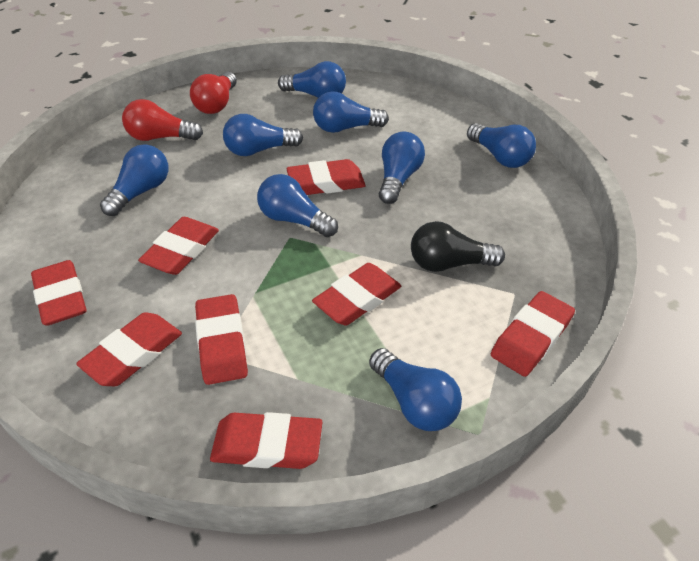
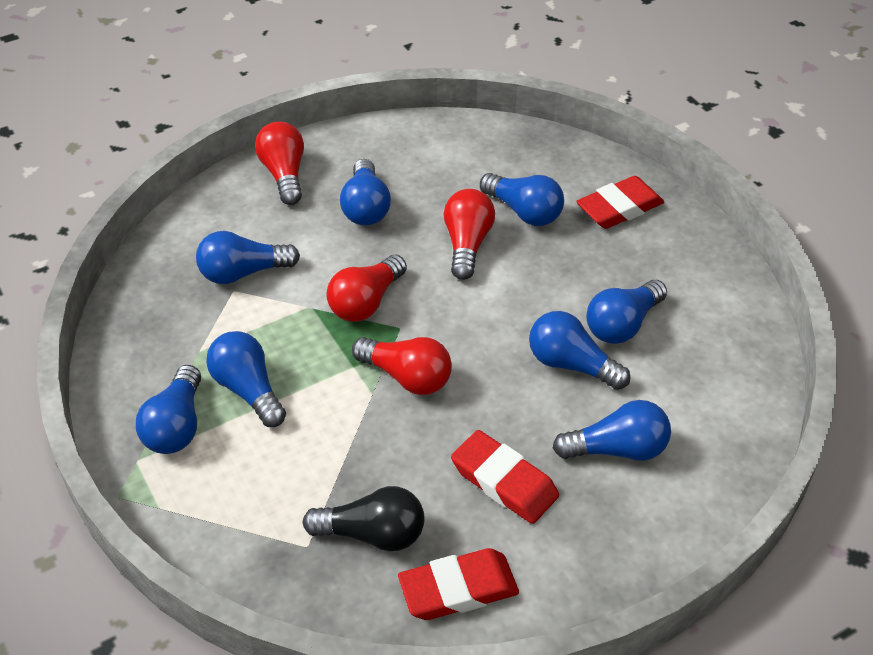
red eraser: [31,260,87,326] [76,312,182,386] [138,217,219,275] [195,294,248,385] [210,412,322,469] [286,159,366,195] [312,263,401,325] [491,291,575,377] = 8 -> [398,548,519,620] [451,430,559,524] [576,176,664,229] = 3
red light bulb: [122,99,203,141] [190,72,237,114] = 2 -> [255,122,304,205] [327,255,407,322] [352,337,452,395] [444,189,495,280] = 4

